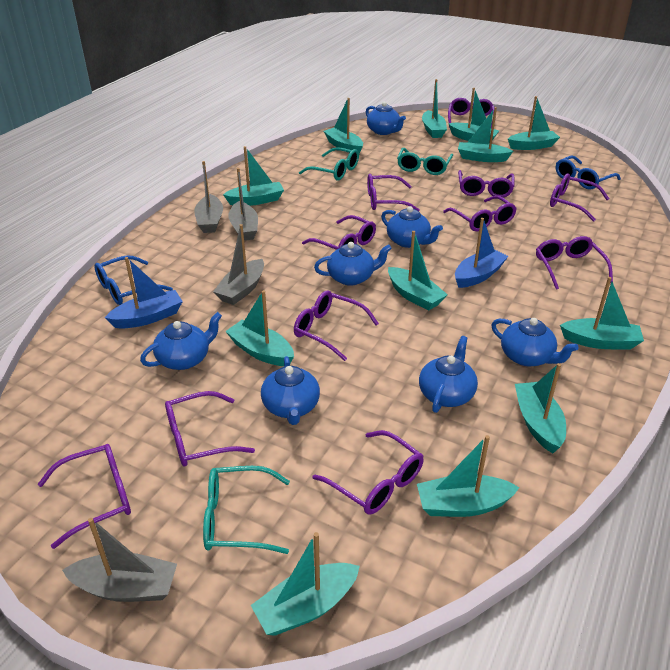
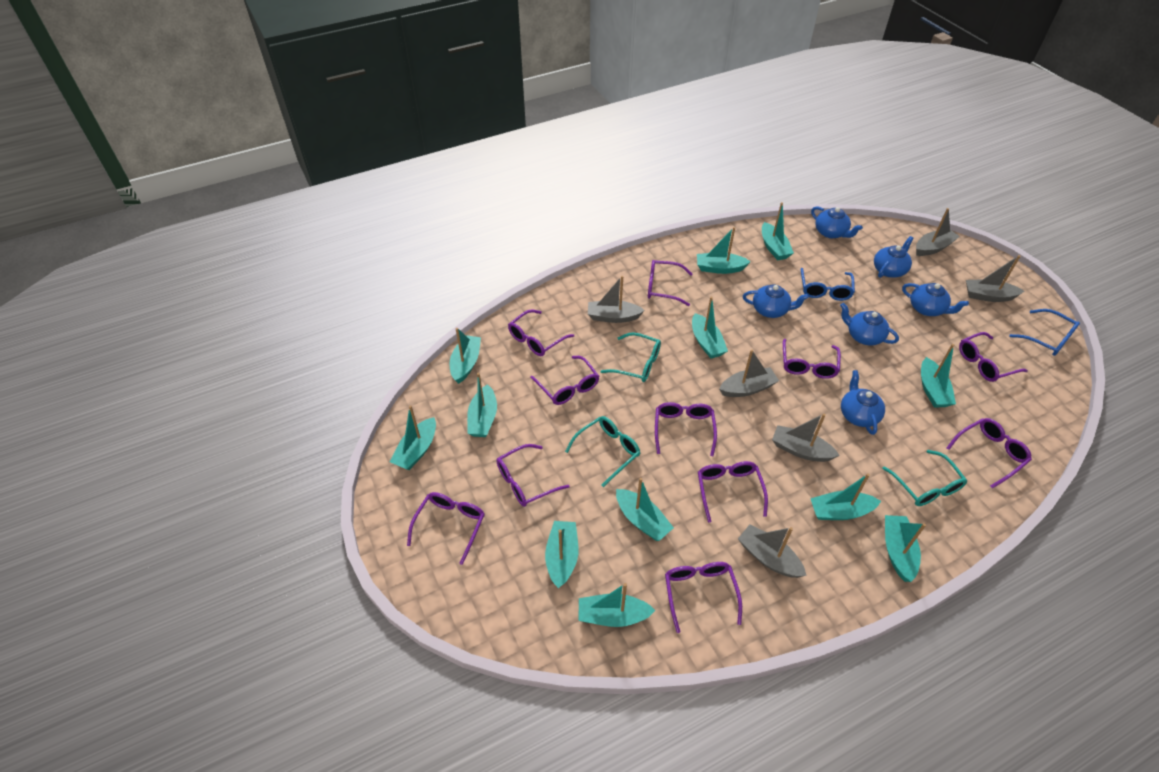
blue boat: [105,257,183,329] [455,218,509,288] = 2 -> none = 0
blue teapot: [140,312,222,370] [261,356,320,425] [314,242,392,286] [366,102,406,135] [381,206,443,248] [419,336,478,413] [491,318,579,366] = 7 -> [743,284,809,318] [811,206,863,238] [840,303,899,346] [841,370,885,435] [874,236,913,278] [902,283,969,316] = 6
grey boat: [62,518,177,602] [194,161,223,233] [213,224,264,305] [228,168,258,241] = 4 -> [588,276,645,323] [719,350,779,397] [738,524,807,578] [772,414,840,462] [916,208,960,256] [966,255,1024,302] = 6

